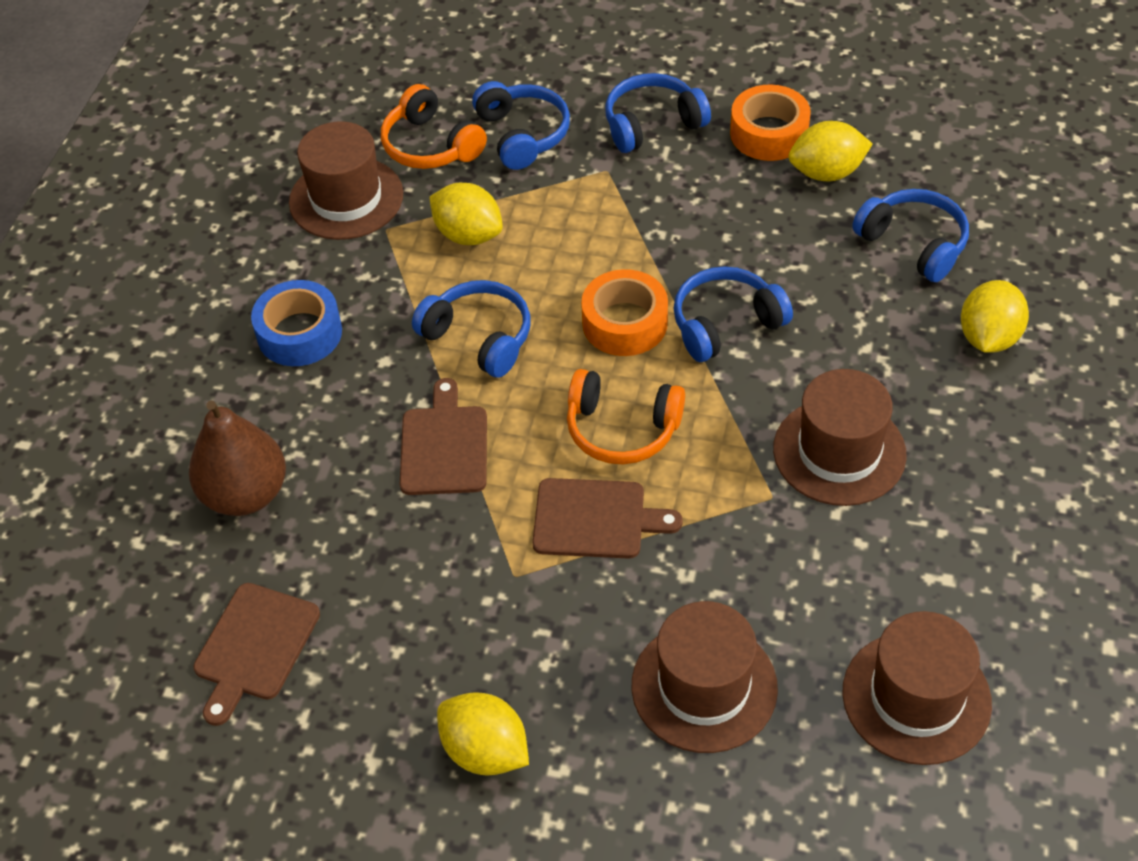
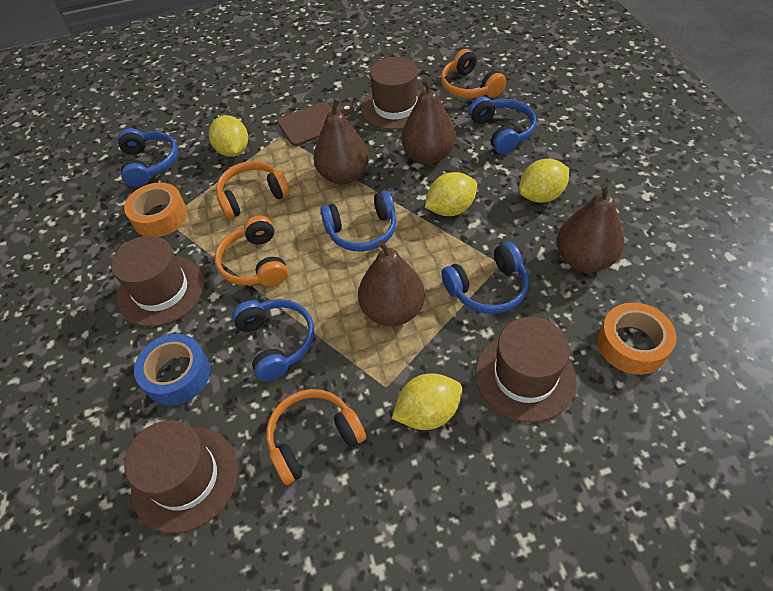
brown cutting board: [194,583,320,726] [400,378,487,495] [532,478,683,559] = 3 -> [277,102,354,146] = 1
brown pear: [189,400,286,516] = 1 -> [313,98,369,185] [358,240,425,326] [401,78,456,164] [557,183,624,272] = 4
orange headphones: [381,84,487,169] [567,369,685,464] = 2 -> [215,216,288,286] [216,161,290,219] [266,389,366,485] [441,49,506,98] = 4

